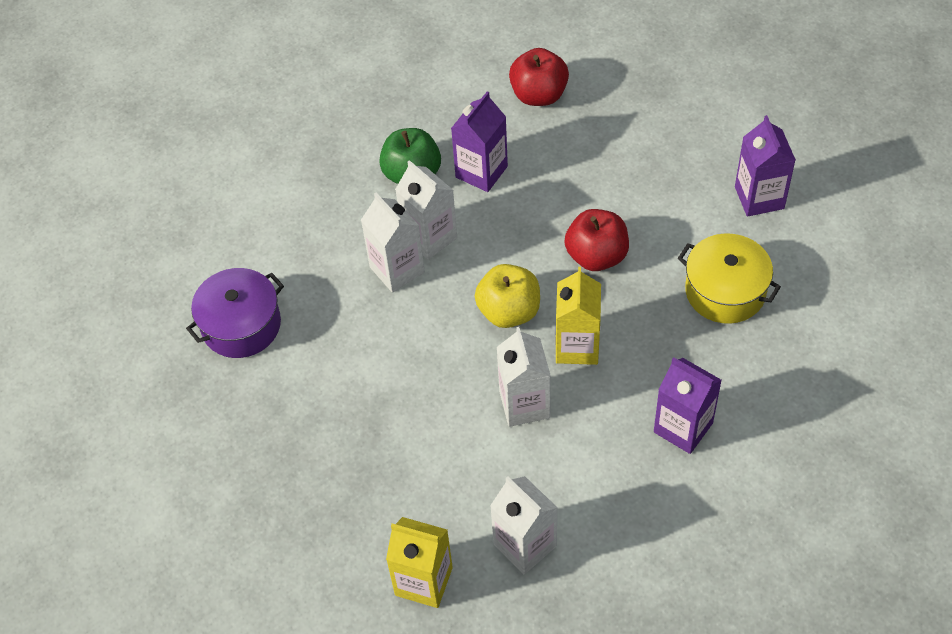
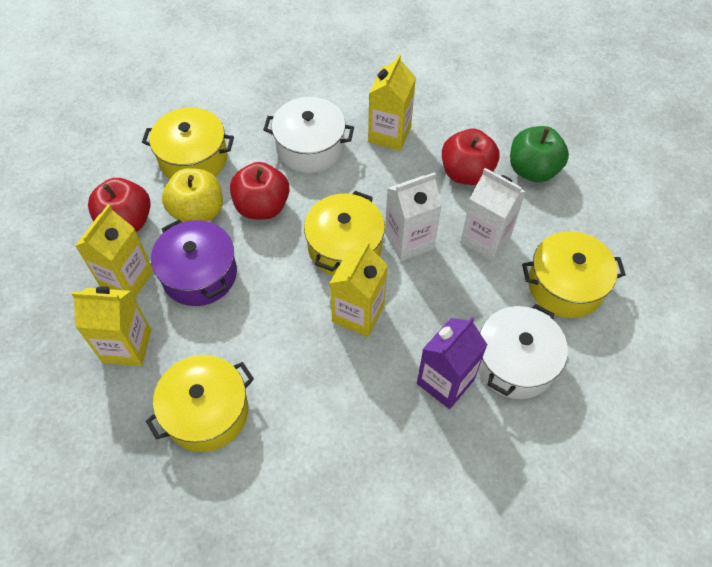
purple carton: [451,91,508,192] [654,357,722,454] [735,115,796,217] = 3 -> [417,317,487,409] = 1
red apple: [509,48,569,106] [565,209,629,271] = 2 -> [88,178,151,232] [230,162,290,219] [442,129,500,185] = 3
white carton: [361,193,425,293] [395,160,457,260] [490,476,558,575] [497,327,551,427] = 4 -> [385,172,442,261] [460,168,526,261] = 2
white pot: none = 0 -> [263,97,354,173] [478,304,568,399] = 2
yellow carton: [386,517,453,608] [556,267,601,365] = 2 -> [71,286,151,366] [75,205,153,298] [330,241,388,337] [368,54,416,151] = 4
yellow pot: [678,233,781,324] = 1 -> [142,107,234,179] [146,355,254,452] [304,191,385,276] [522,231,626,318] = 4

